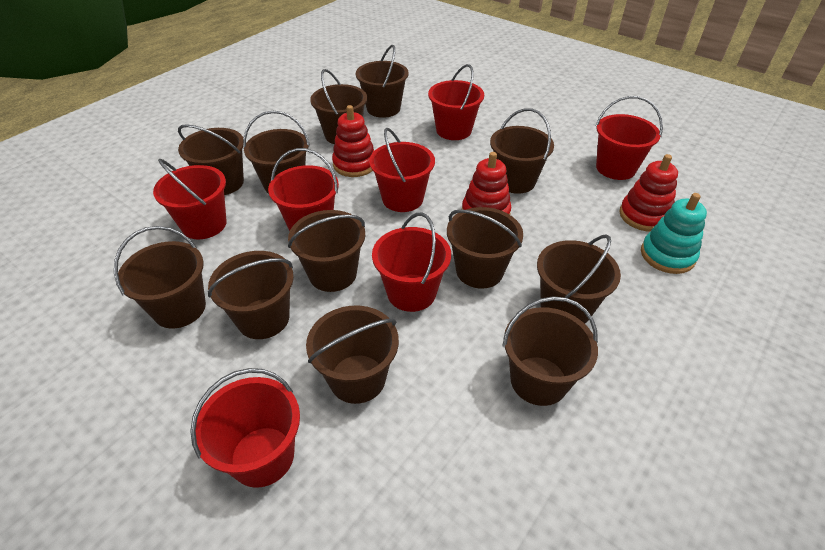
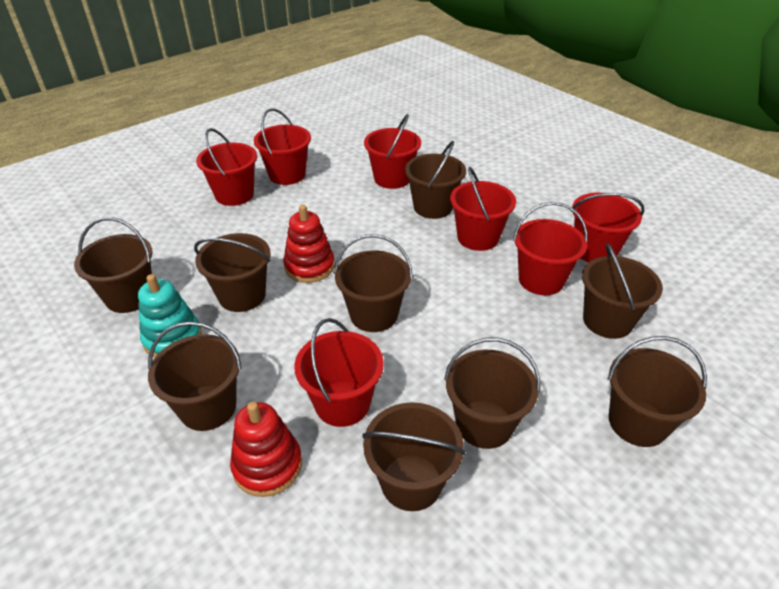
brown bucket: [114,226,206,328] [178,124,244,195] [208,251,294,339] [243,111,310,194] [288,210,365,292] [306,306,399,404] [310,69,367,144] [356,45,409,118] [447,207,523,288] [490,108,554,194] [502,296,598,406] [537,234,621,324] = 12 -> [74,217,153,313] [148,321,241,431] [194,233,270,312] [334,234,413,332] [362,402,465,511] [405,141,466,219] [444,338,540,449] [582,243,663,339] [608,336,707,447] = 9
red stacking toy: [332,105,375,177] [462,152,511,215] [619,154,678,232] = 3 -> [230,402,302,497] [283,205,335,283] = 2

